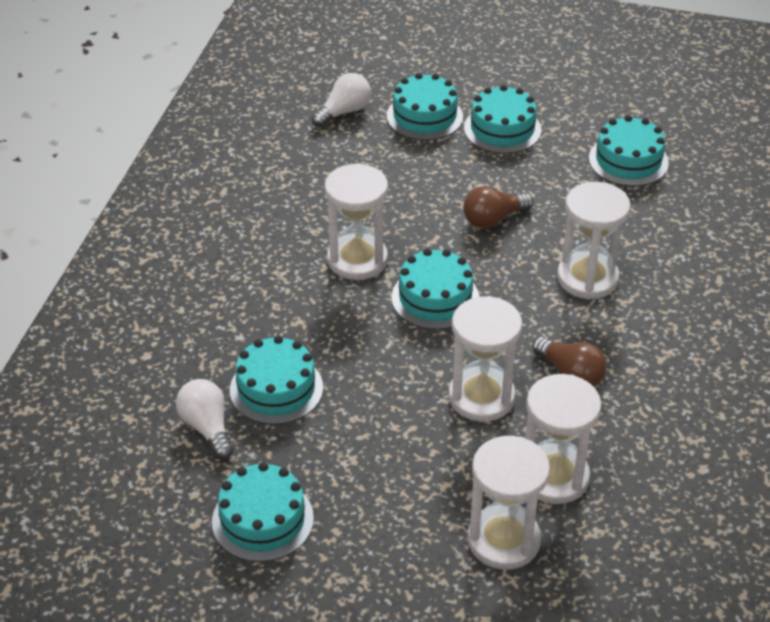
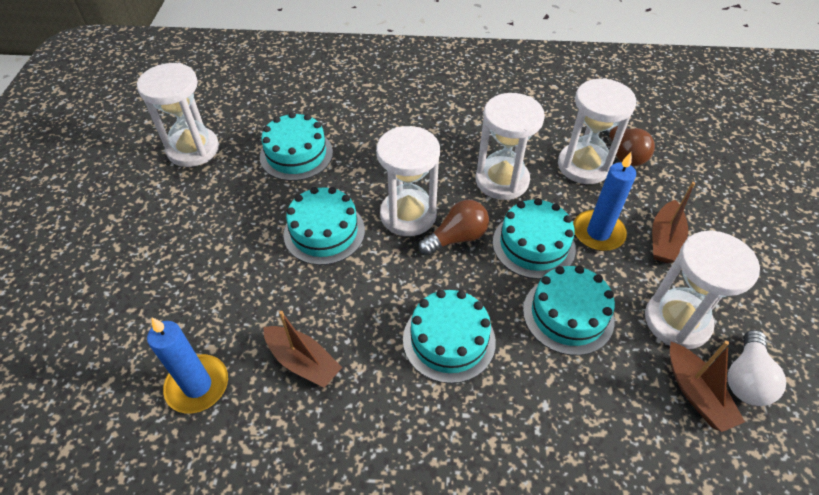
blue candle: none = 0 -> [147,317,228,413] [573,152,636,251] = 2
brown boat: none = 0 -> [263,311,342,388] [652,182,695,263] [670,341,745,432] = 3
turquoise cake: [212,462,314,562] [230,336,323,425] [387,73,463,140] [392,249,479,330] [464,85,541,154] [589,115,669,186] = 6 -> [260,112,333,181] [283,187,365,265] [403,290,496,383] [493,198,576,279] [523,265,615,355] = 5
white light bulb: [176,379,234,460] [311,73,371,127] = 2 -> [728,330,786,406] = 1

